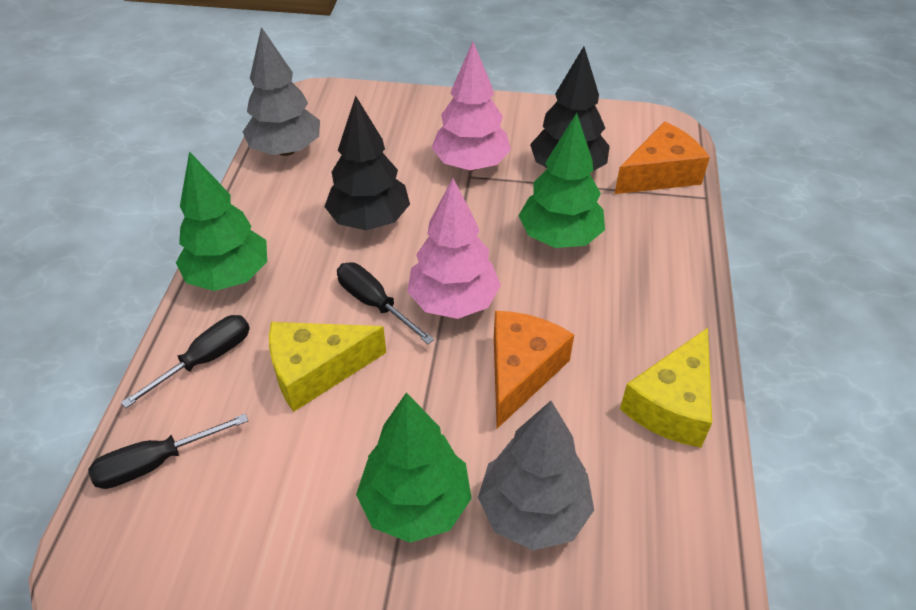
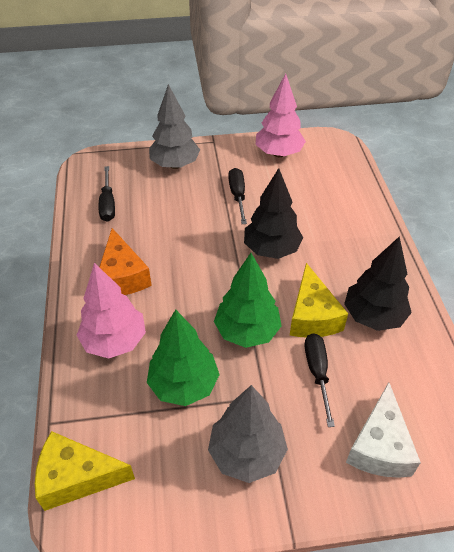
green tree: [176,151,267,291] [356,392,472,543] [518,113,605,248] = 3 -> [147,309,220,406] [214,253,281,348] = 2
orange cheese: [494,311,574,429] [615,122,710,194] = 2 -> [99,228,152,295] = 1
white cheese: none = 0 -> [346,382,421,478] = 1

